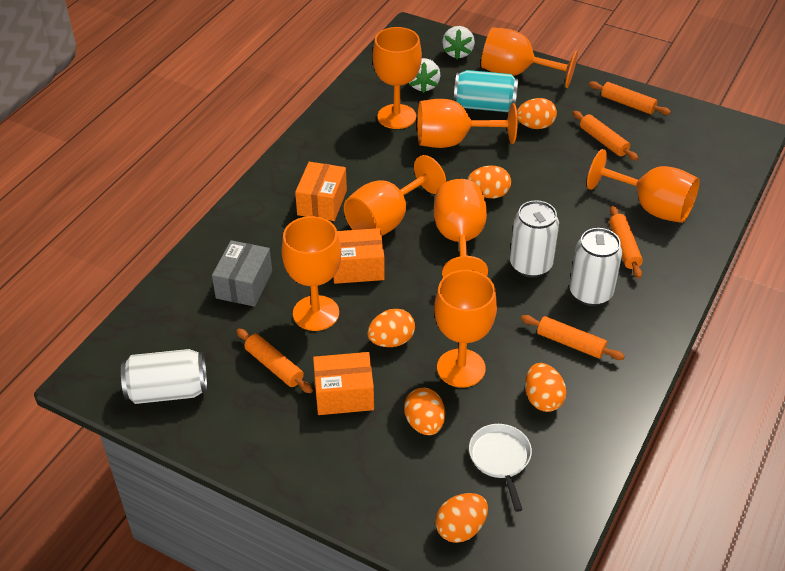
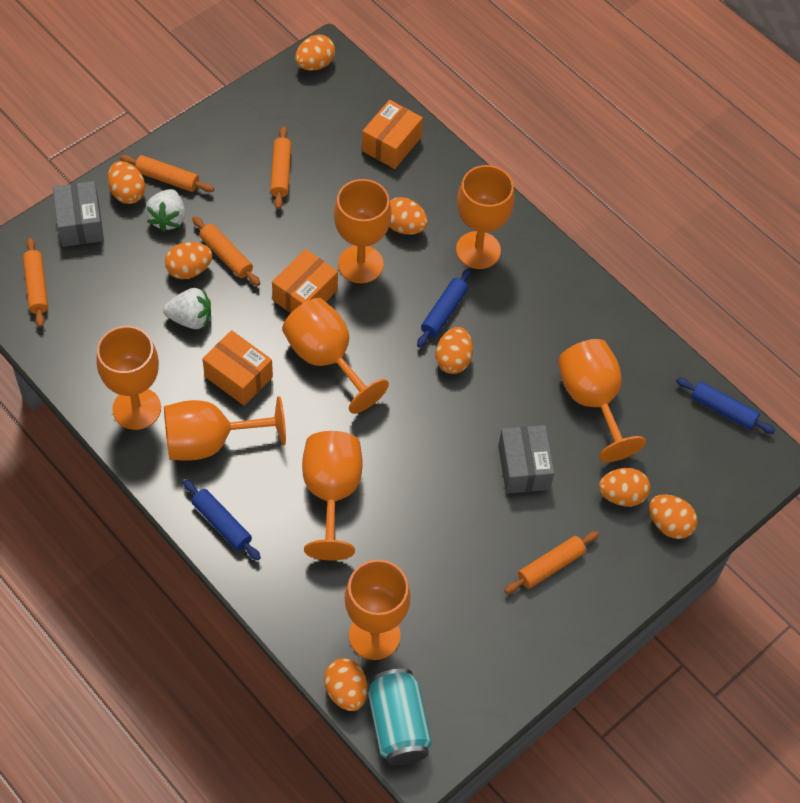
blue rolling pin: none = 0 -> [183,480,261,560] [417,268,472,347] [676,378,776,434] = 3
grey box: [212,240,272,307] = 1 -> [53,181,104,247] [498,425,554,494] = 2
orange egg: [367,309,415,347] [404,388,445,435] [435,493,488,543] [467,165,511,198] [517,98,557,129] [525,363,566,412] = 6 -> [108,161,146,204] [165,242,212,279] [295,35,335,71] [324,658,367,711] [389,197,428,235] [436,327,473,374] [599,468,650,507] [649,494,698,539] = 8
white can: [121,349,207,404] [510,200,559,278] [569,228,622,306] = 3 -> none = 0
white pan: [469,424,532,512] = 1 -> none = 0

